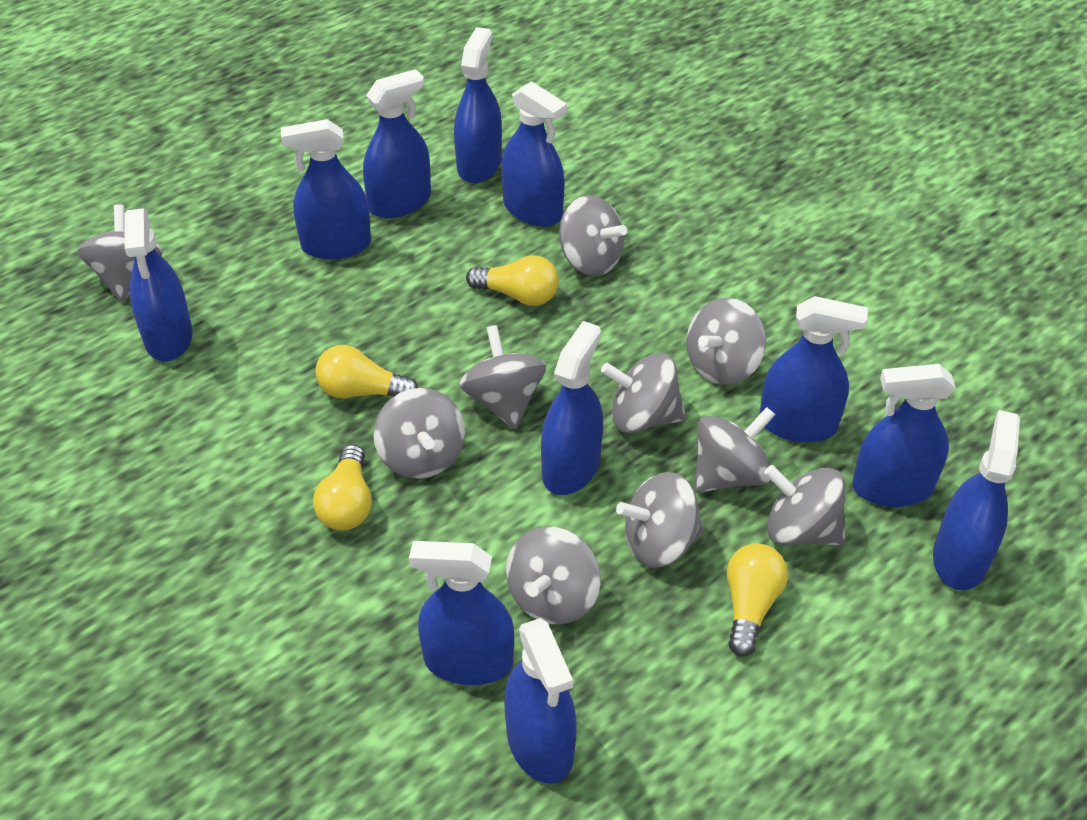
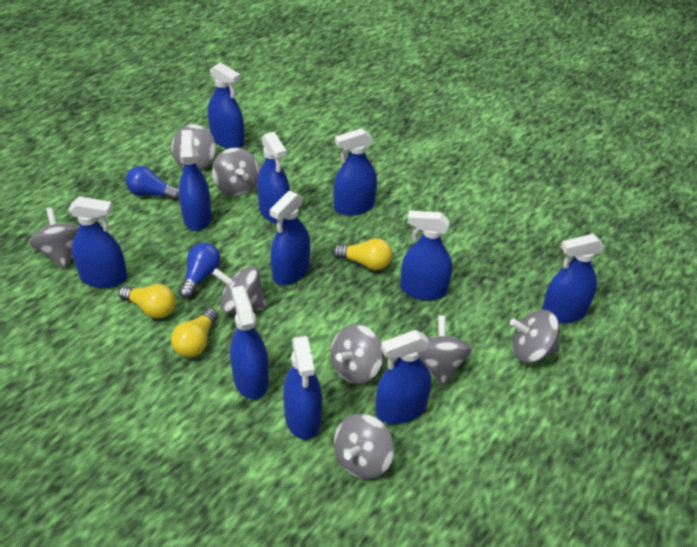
blue light bulb: none = 0 -> [126,166,179,201] [179,243,221,299] = 2
grey spinning top: [77,204,163,302] [373,388,465,479] [460,325,546,429] [506,527,600,625] [559,195,627,276] [601,353,686,433] [616,472,704,568] [686,298,766,385] [695,407,775,492] [764,465,846,546] = 10 -> [29,207,79,269] [171,124,216,170] [212,148,260,196] [212,266,267,313] [331,324,383,384] [334,414,394,479] [419,316,472,386] [510,310,560,363] = 8
yellow light bulb: [313,444,372,531] [315,345,418,399] [466,255,559,306] [727,543,788,656] = 4 -> [119,284,176,318] [171,308,218,357] [333,238,392,270] = 3

